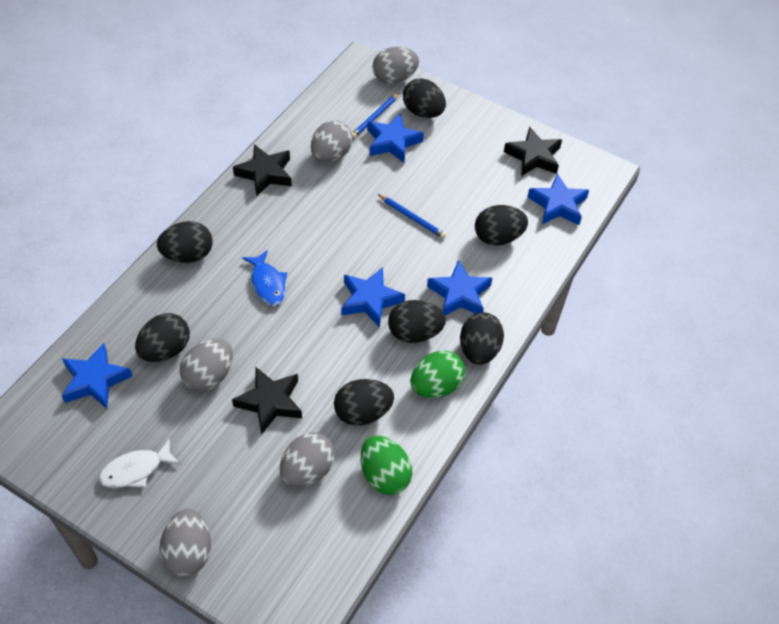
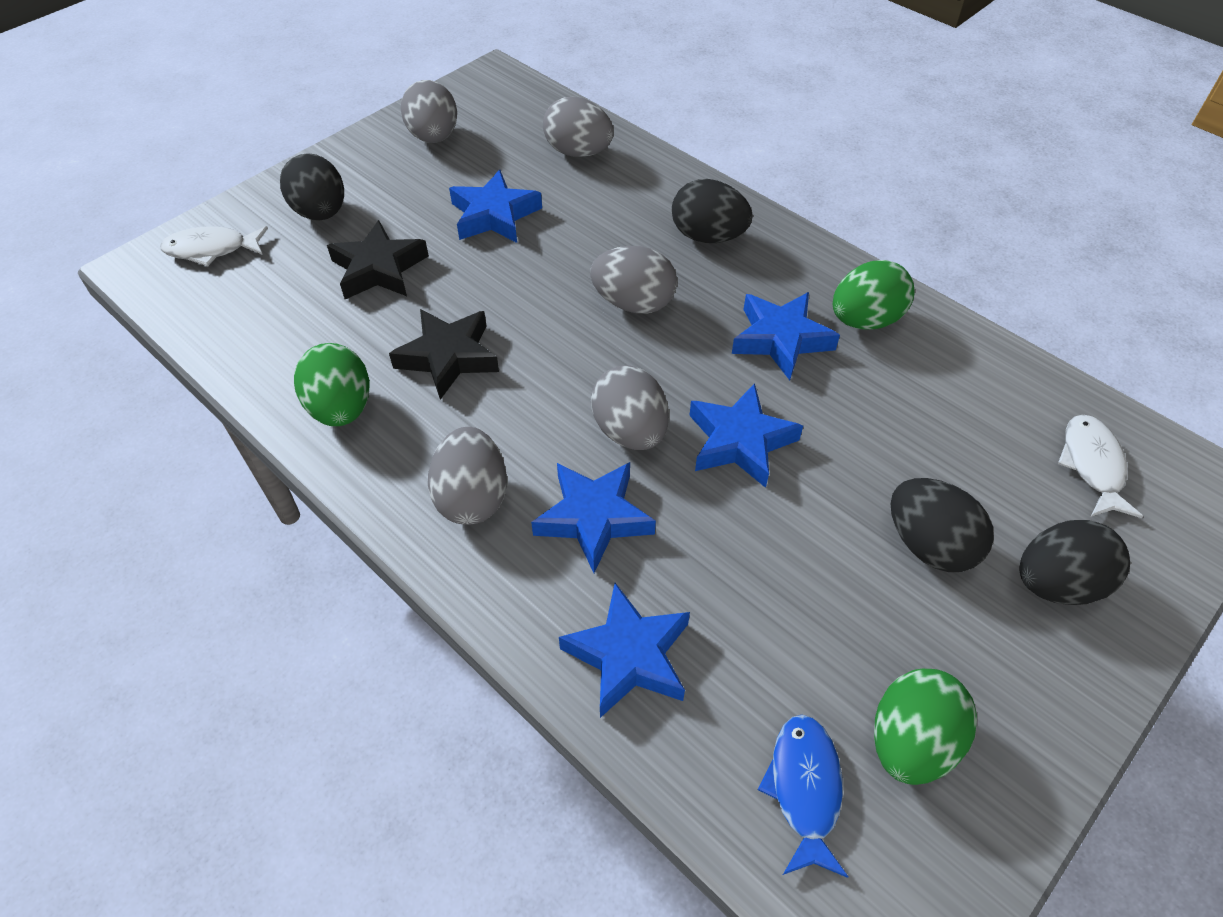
black egg: [135,313,190,362] [157,221,213,263] [334,379,394,426] [388,300,446,343] [403,78,446,118] [460,312,504,365] [475,205,528,246] = 7 -> [280,153,344,221] [672,179,753,243] [891,478,994,572] [1019,520,1130,605] = 4
black star: [232,367,302,435] [233,144,292,197] [504,126,562,176] = 3 -> [327,220,429,299] [389,309,499,400] = 2
blue pencil: [352,93,399,138] [378,194,446,239] = 2 -> none = 0
green egg: [361,436,412,495] [410,350,465,398] = 2 -> [294,343,370,426] [833,260,915,330] [874,669,977,785] = 3
white fish: [99,438,180,488] = 1 -> [160,226,268,266] [1058,415,1143,518] = 2

